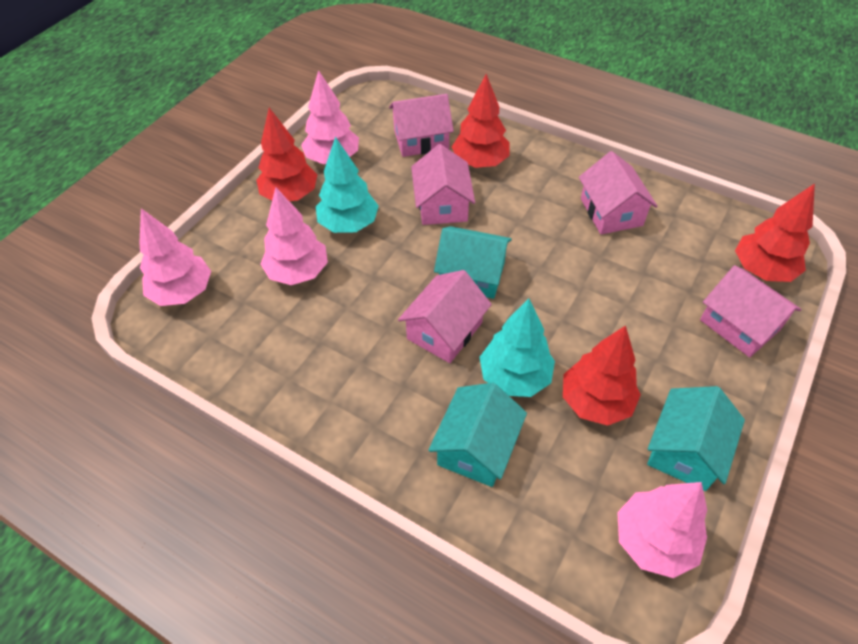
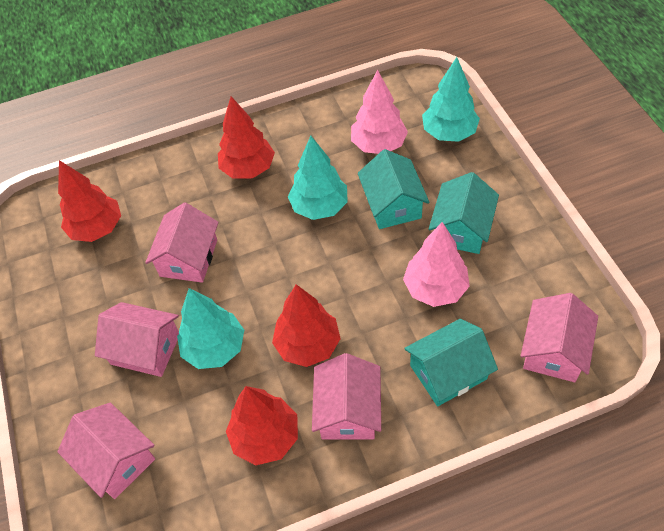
pink tree: [139,208,211,306] [260,187,328,285] [301,70,359,164] [617,482,707,578] = 4 -> [351,70,408,154] [403,222,470,307] = 2
turquoise tree: [316,137,379,233] [479,299,555,397] = 2 -> [177,288,244,369] [288,136,348,220] [422,57,480,142] = 3

